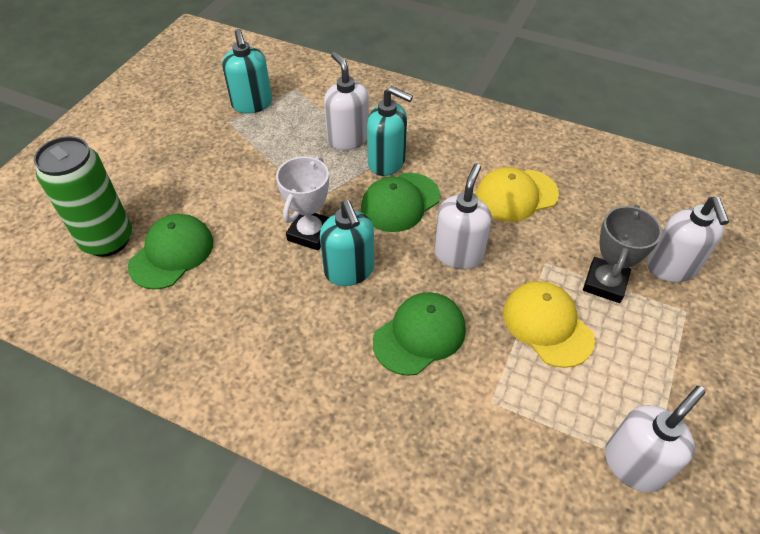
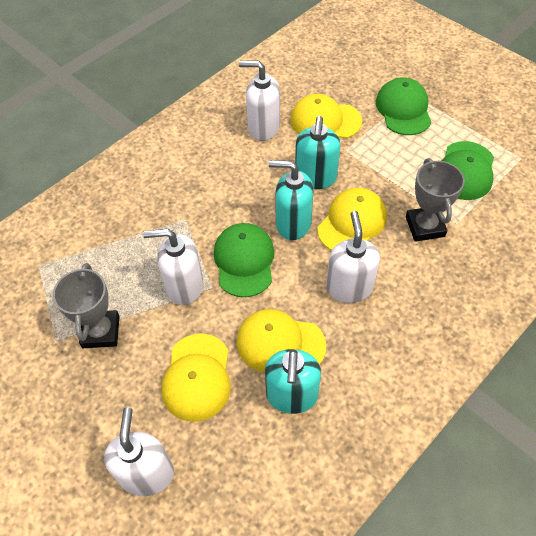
green can: [34,136,132,257] = 1 -> none = 0
grey trophy: [583,205,662,303] = 1 -> [53,263,120,348] [406,158,465,242] = 2
white trophy: [276,156,329,251] = 1 -> none = 0
yellow cap: [476,167,559,222] [503,281,595,368] = 2 -> [162,334,231,422] [237,309,326,372] [290,94,362,138] [317,188,387,251] = 4

